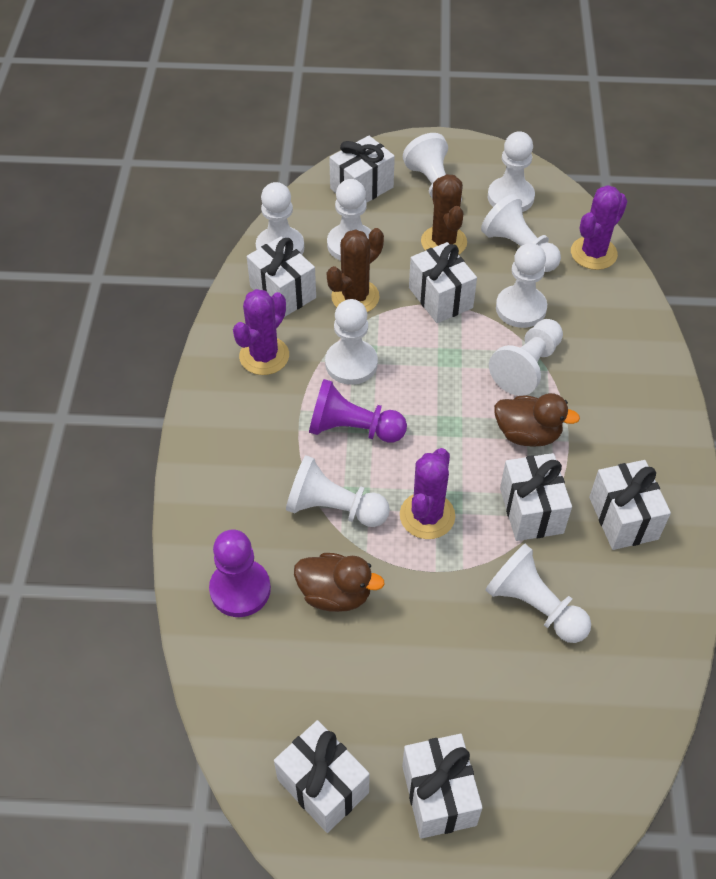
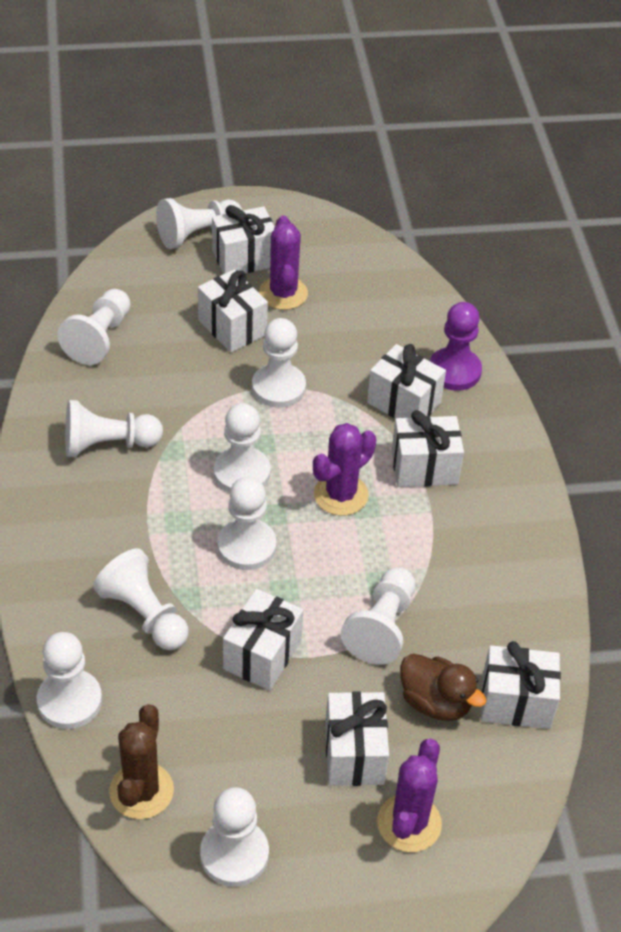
brown cactus: [327,228,384,312] [421,174,467,255] = 2 -> [109,704,174,819] = 1
brown duck: [294,553,385,612] [494,393,580,447] = 2 -> [400,654,486,721] = 1
purple pawn: [209,530,271,617] [309,379,407,442] = 2 -> [430,302,482,391] = 1

